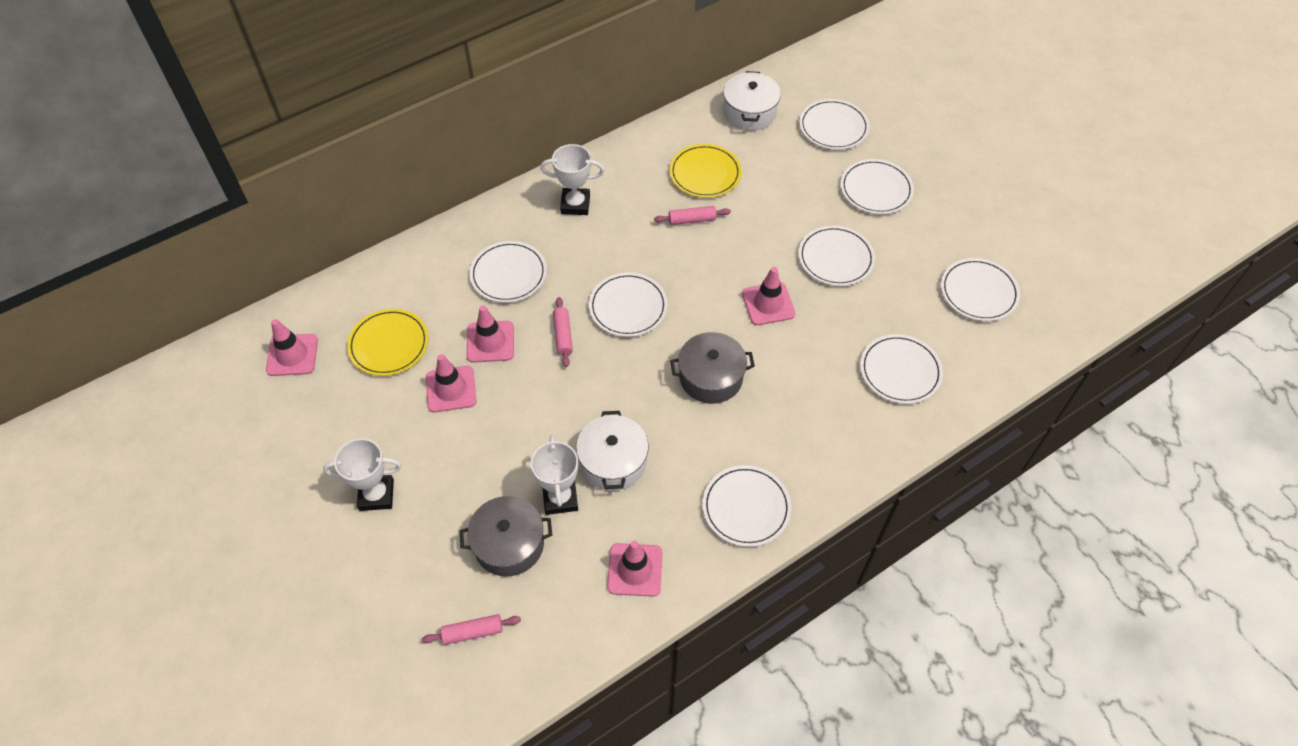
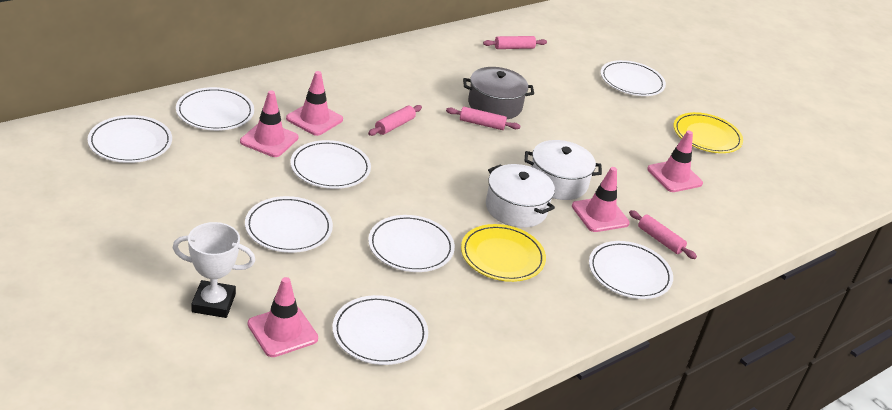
grey pot: [460,496,552,576] [670,332,755,404] = 2 -> [463,67,534,119] = 1
pink rolling pin: [422,614,521,645] [553,297,573,367] [654,206,731,225] = 3 -> [368,105,422,136] [446,107,520,130] [483,36,547,49] [629,210,697,259] = 4
white trophy: [323,438,402,511] [531,435,578,515] [541,144,604,215] = 3 -> [173,222,255,318] = 1

